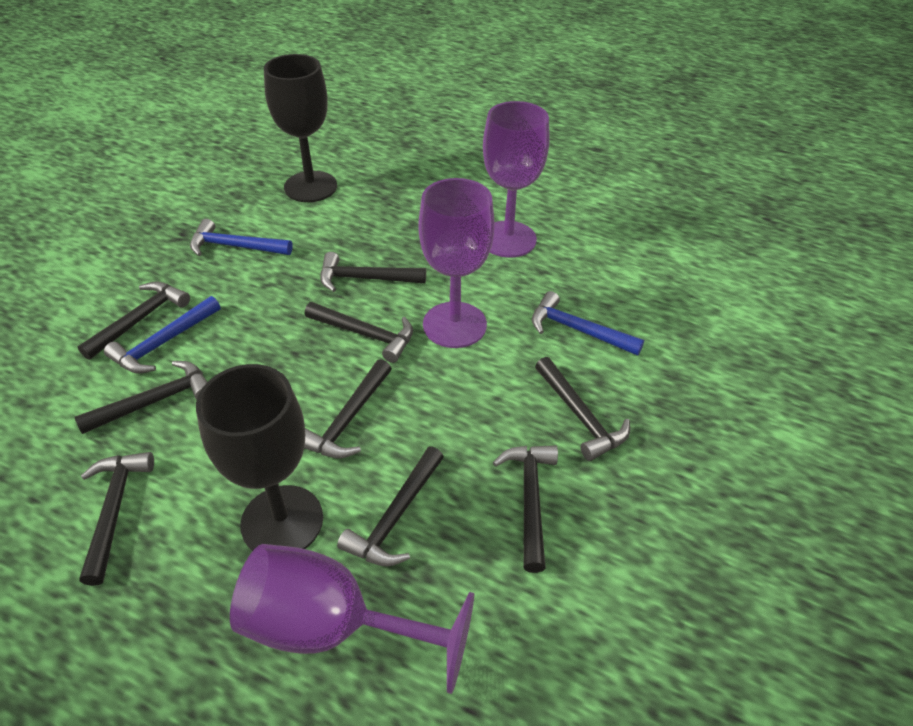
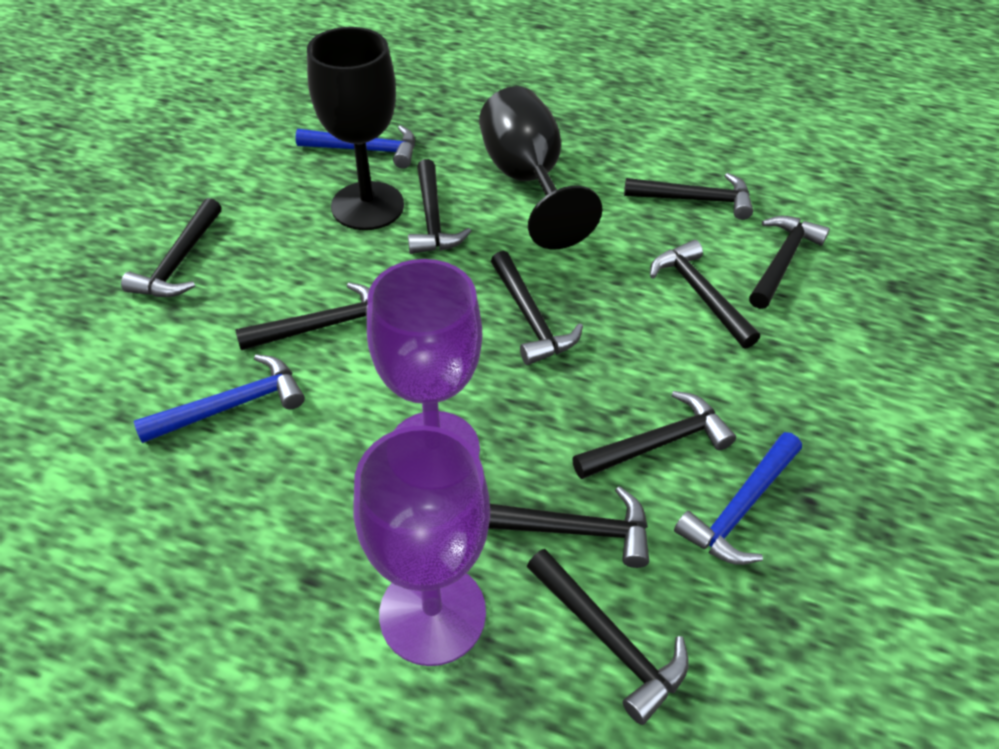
black hammer: [74,361,207,434] [77,281,190,360] [79,452,154,586] [304,359,392,458] [305,302,413,363] [320,252,426,292] [337,446,444,566] [493,445,558,573] [535,357,630,461] = 9 -> [121,198,222,297] [235,283,369,350] [408,159,471,254] [488,486,649,568] [491,251,583,365] [527,549,689,725] [572,391,736,479] [624,173,753,220] [650,240,760,348] [749,216,830,309] = 10
purple goblet: [230,544,474,694] [418,178,494,348] [483,101,549,258] = 3 -> [353,425,490,666] [367,259,482,456] = 2

